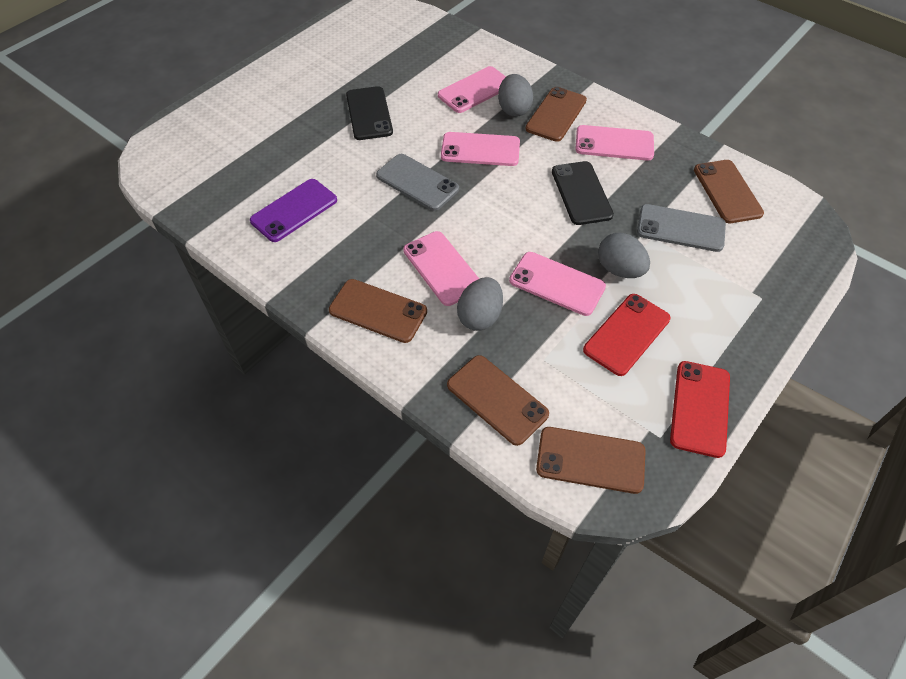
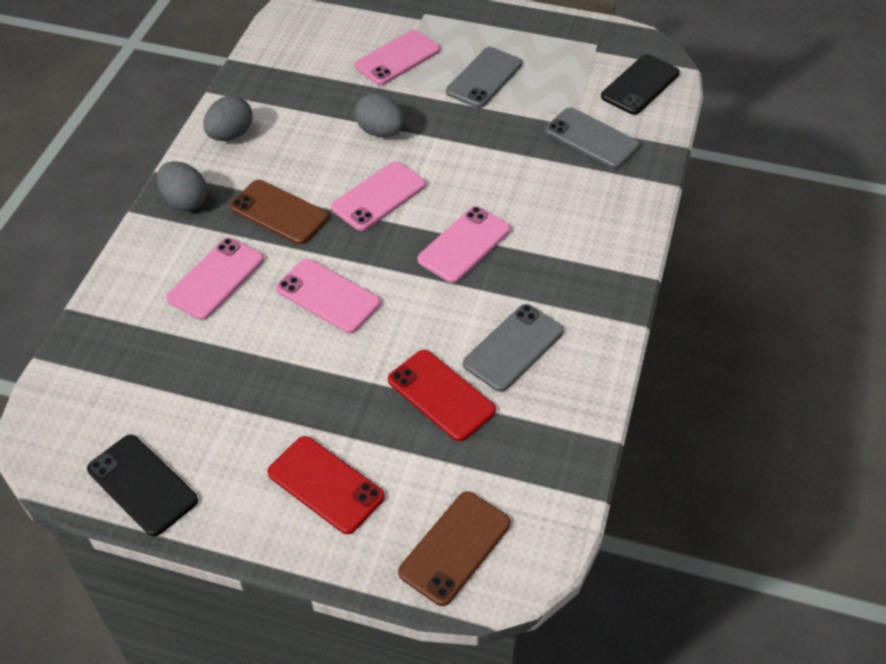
brown phone: [329,279,427,343] [447,355,549,446] [525,87,587,142] [536,427,646,494] [694,160,764,223] = 5 -> [230,180,329,245] [398,491,511,606] = 2
grey phone: [376,154,459,211] [637,204,726,252] = 2 -> [446,47,522,108] [463,304,564,392] [545,107,639,169] = 3
purple phone: [250,179,337,242] = 1 -> none = 0

